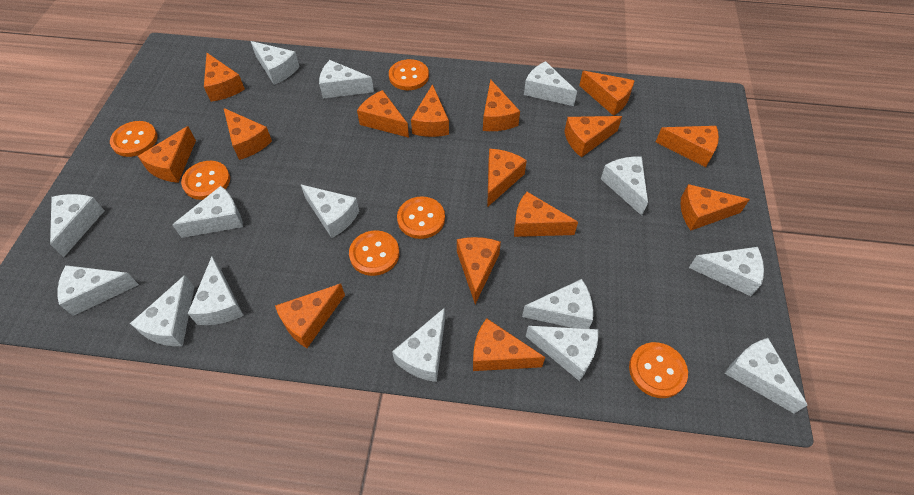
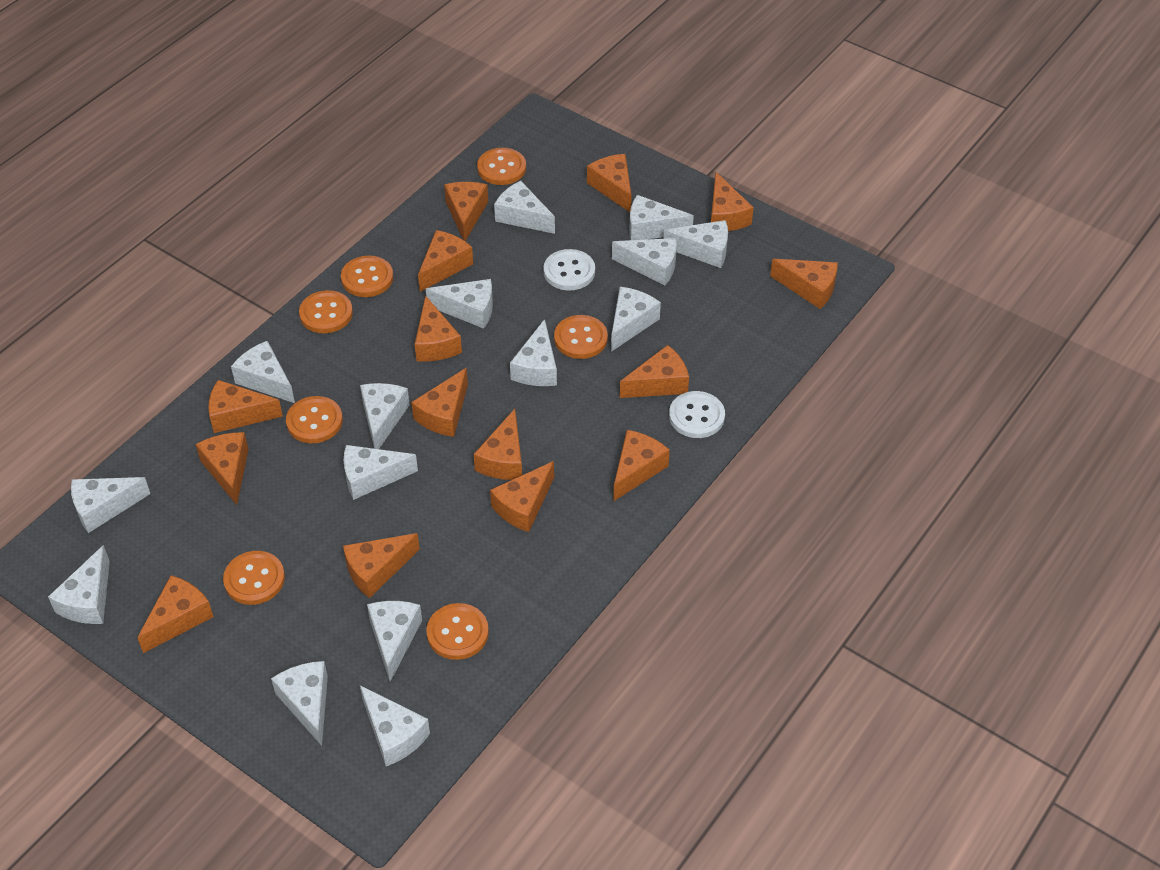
orange button: [110,121,158,157] [181,161,230,200] [349,230,399,276] [389,59,429,90] [397,197,445,239] [629,342,688,398] = 6 -> [223,551,285,605] [286,396,343,443] [299,290,353,333] [341,256,393,297] [426,603,489,660] [477,148,526,185] [554,315,608,359] = 7
white button: none = 0 -> [543,249,595,290] [669,391,725,438] = 2

